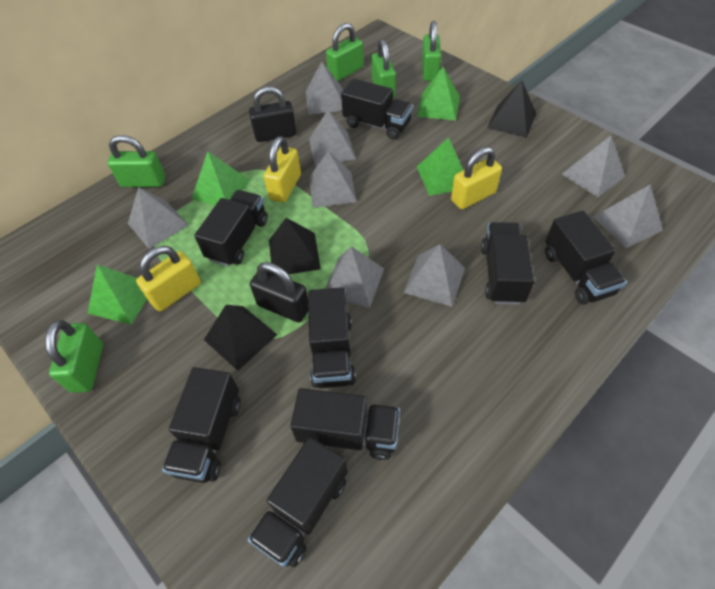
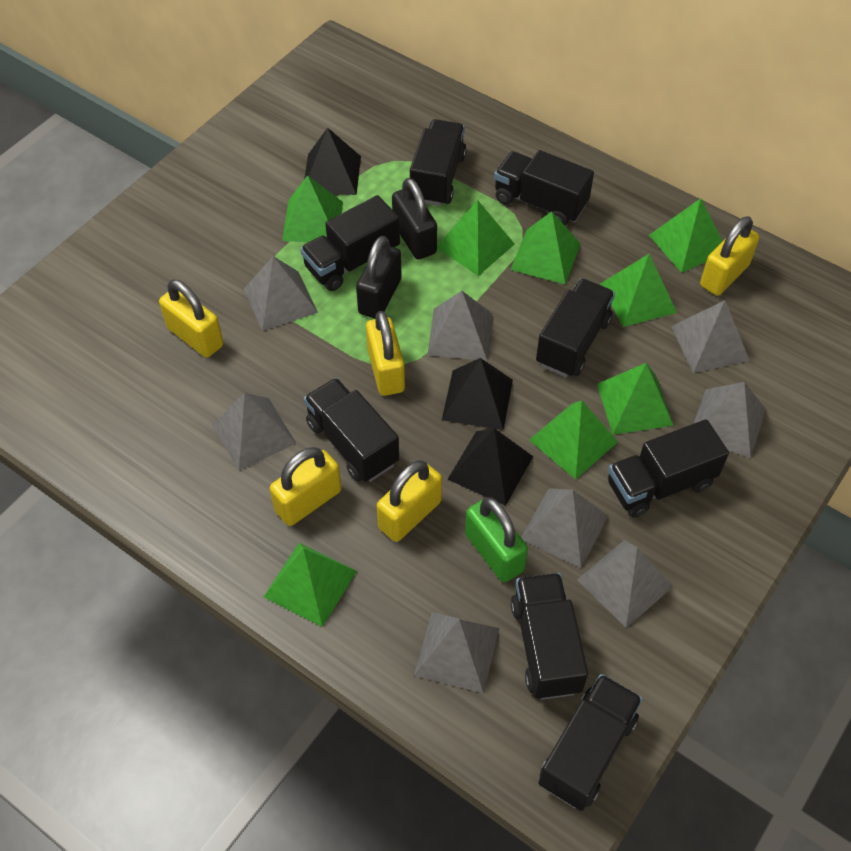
green padlock: [45,320,103,393] [108,135,165,187] [326,23,364,81] [371,39,396,99] [422,21,441,81] = 5 -> [465,497,528,582] = 1
green pyramid: [88,264,147,325] [191,151,250,206] [417,67,460,121] [417,137,463,196] = 4 -> [264,543,357,627] [282,175,343,242] [437,200,515,276] [510,211,581,285] [529,400,618,479] [597,363,674,435] [600,254,677,327] [649,198,723,273] = 8
yellow padlock: [136,246,201,312] [264,136,301,203] [451,147,502,209] = 3 -> [159,280,224,358] [270,447,342,526] [366,311,405,396] [377,460,442,542] [700,216,759,296] = 5

